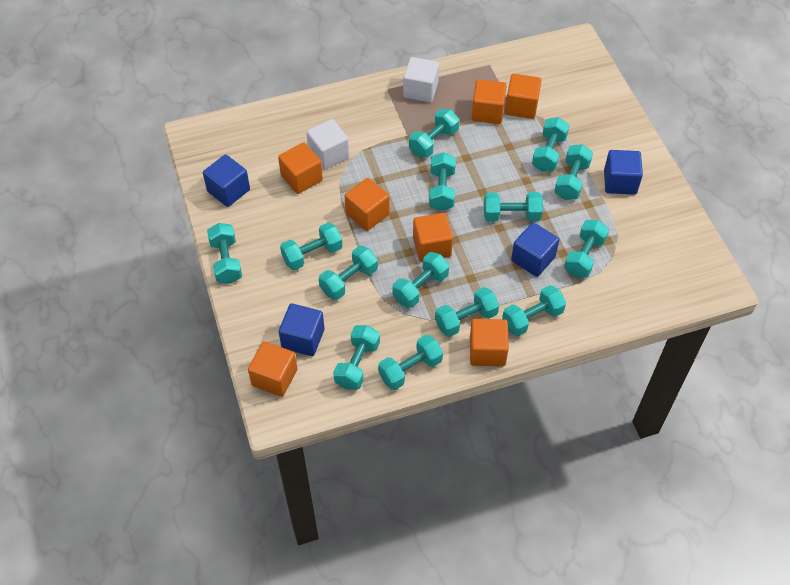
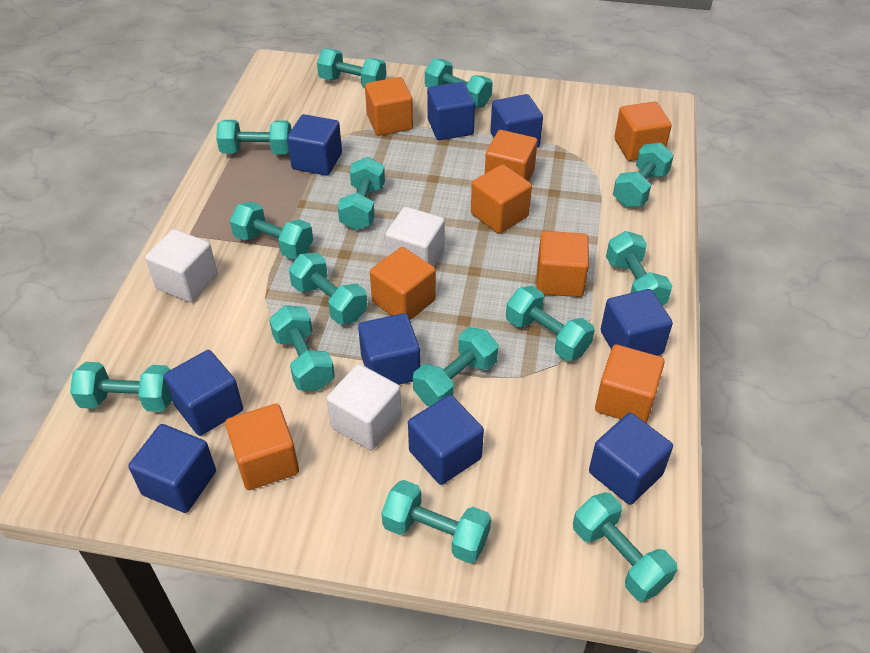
blue cube: [203,155,250,207] [279,303,325,356] [511,222,559,277] [604,150,643,195] = 4 -> [128,424,216,513] [164,350,243,436] [287,114,342,176] [358,313,420,385] [408,395,484,485] [427,82,475,140] [490,94,543,148] [589,413,673,505] [601,289,673,356] = 9
orange cube: [248,341,297,397] [278,142,323,194] [345,178,390,231] [413,213,453,262] [470,319,509,366] [472,79,507,124] [505,74,542,119] = 7 -> [225,404,299,490] [365,77,413,136] [370,247,436,320] [471,164,532,234] [485,130,538,182] [537,231,589,297] [595,345,665,423] [614,102,672,161] = 8
white cube: [306,119,349,170] [403,57,439,102] = 2 -> [145,229,218,302] [327,364,402,450] [385,207,445,267] = 3

